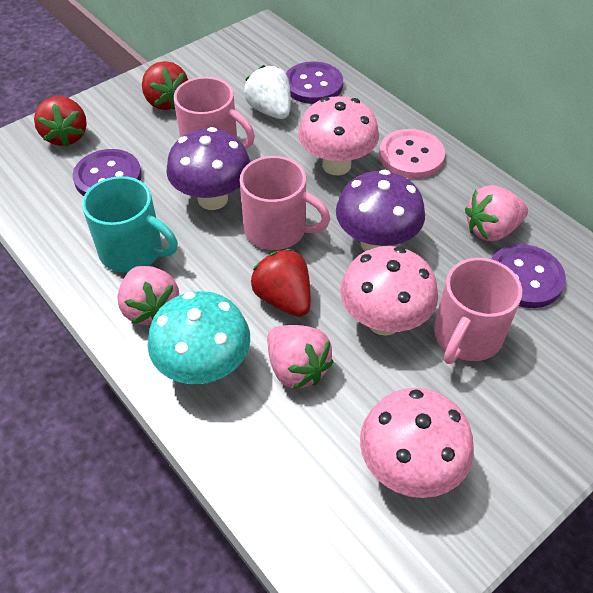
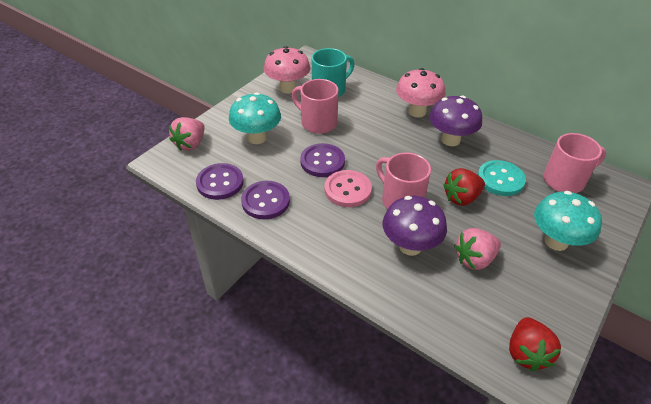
pink mushroom: [298,96,379,175] [340,246,438,336] [360,388,474,498] = 3 -> [264,46,310,94] [396,68,446,118] = 2
pink strawberry: [117,266,179,325] [267,325,334,389] [465,185,528,241] = 3 -> [169,117,205,151] [454,228,501,270] = 2
red strawberry: [34,96,87,147] [142,61,188,110] [251,249,311,317] = 3 -> [443,168,485,206] [509,317,561,371] = 2
turquoise button: none = 0 -> [478,160,526,196] = 1
turquoise mushroom: [147,291,250,384] = 1 -> [229,92,281,144] [534,191,602,251] = 2
white strawberry: [244,65,291,119] = 1 -> none = 0

